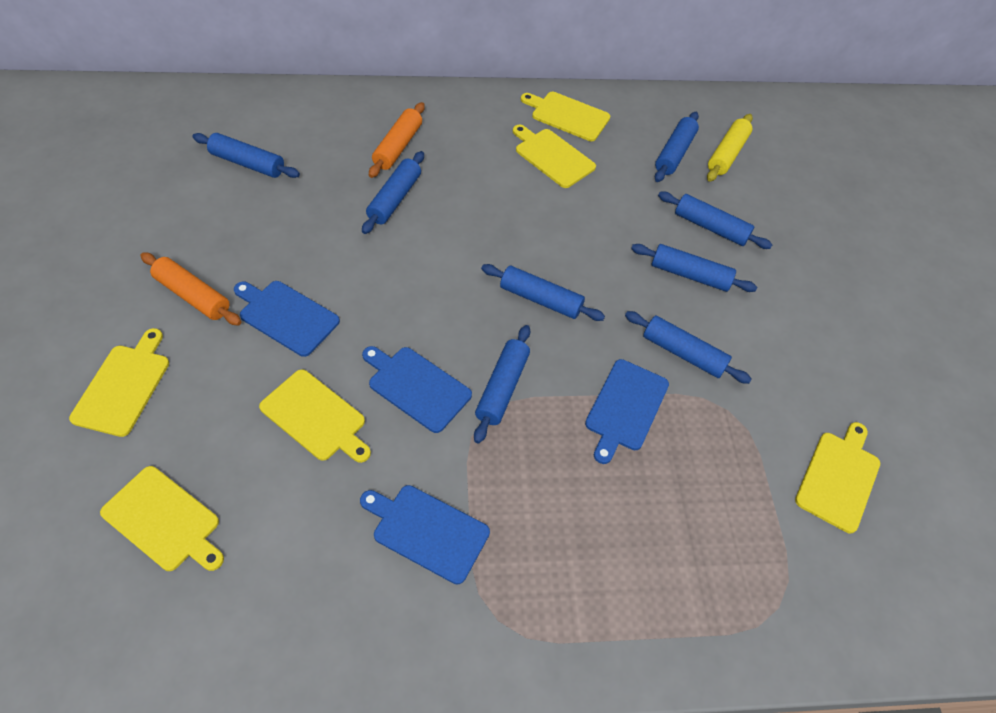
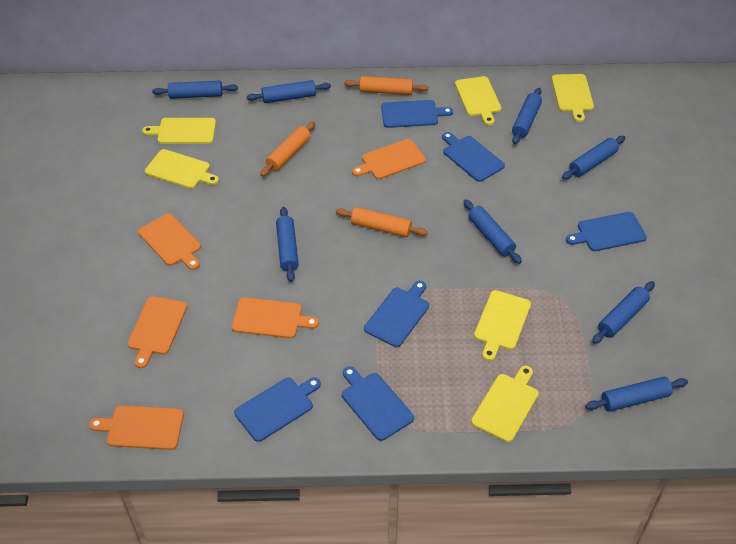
blue cutting board: [234,281,340,357] [360,485,490,585] [362,346,472,433] [585,359,669,464] = 4 -> [234,377,321,442] [342,366,414,441] [364,281,429,347] [381,100,453,128] [442,132,505,182] [566,212,647,251] = 6
orange cutting board: none = 0 -> [89,405,184,450] [127,296,187,368] [138,213,201,270] [232,297,319,338] [352,139,426,179] = 5
orange rolling pin: [140,252,241,326] [369,102,425,178] = 2 -> [260,121,315,176] [336,207,428,237] [344,76,429,95] = 3
yellow rolling pin: [707,114,753,182] = 1 -> none = 0

